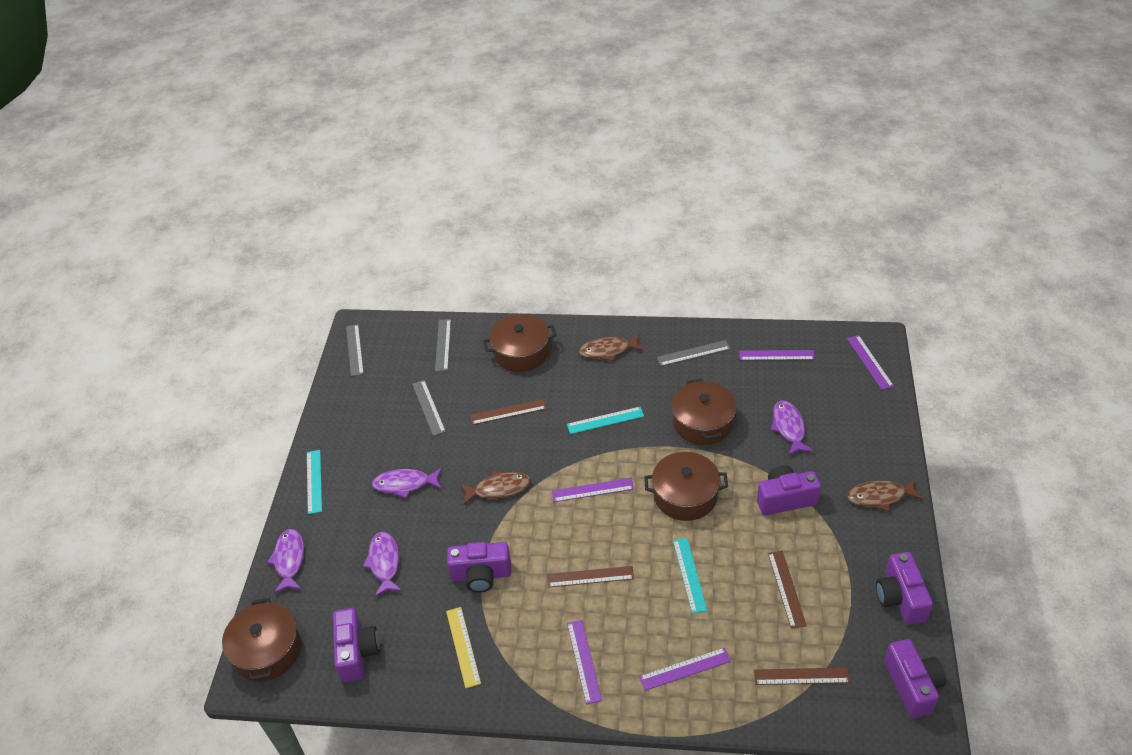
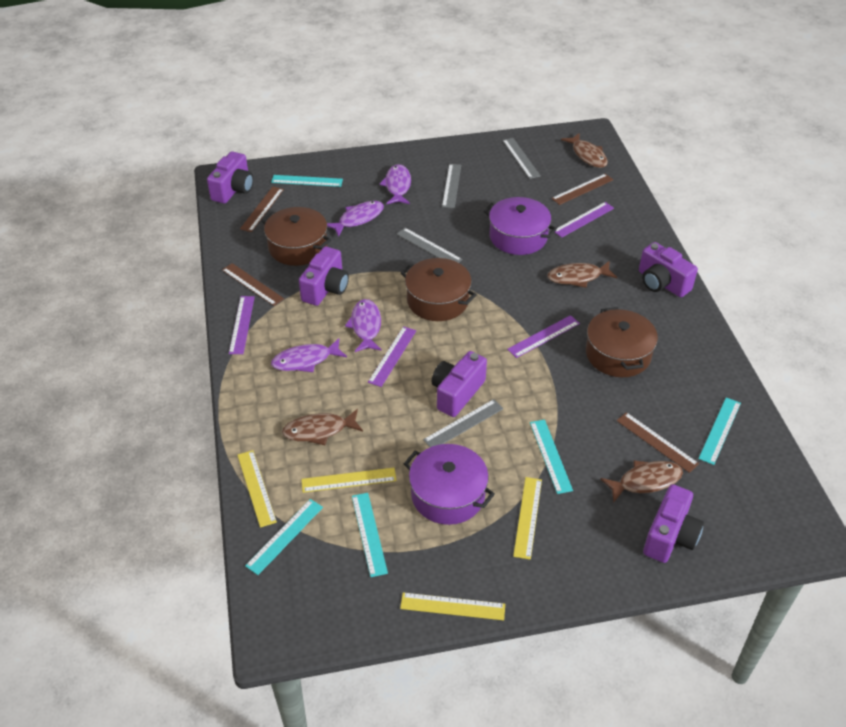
brown fish: [460,471,531,505] [579,334,644,362] [847,478,923,512] = 3 -> [282,409,363,445] [547,261,617,288] [561,133,608,168] [600,460,683,502] = 4
brown pot: [222,598,301,681] [483,314,557,372] [644,452,728,521] [671,378,736,445] = 4 -> [262,207,331,266] [401,258,477,321] [586,307,658,377] = 3
purple pot: none = 0 -> [404,444,495,525] [484,197,557,255] = 2
purple ruler: [552,478,634,502] [567,620,602,705] [639,648,731,691] [739,350,815,360] [847,335,894,390] = 5 -> [229,296,255,354] [368,326,416,387] [507,315,580,358] [555,202,614,238] = 4
turquoise ruler: [307,450,322,514] [567,407,644,434] [673,538,707,614] = 3 -> [245,499,323,575] [271,175,343,187] [352,493,388,577] [530,420,573,494] [698,397,741,465] = 5
yellow ruler: [446,607,481,689] = 1 -> [237,450,277,528] [301,468,397,493] [400,592,505,620] [513,477,542,560] = 4

